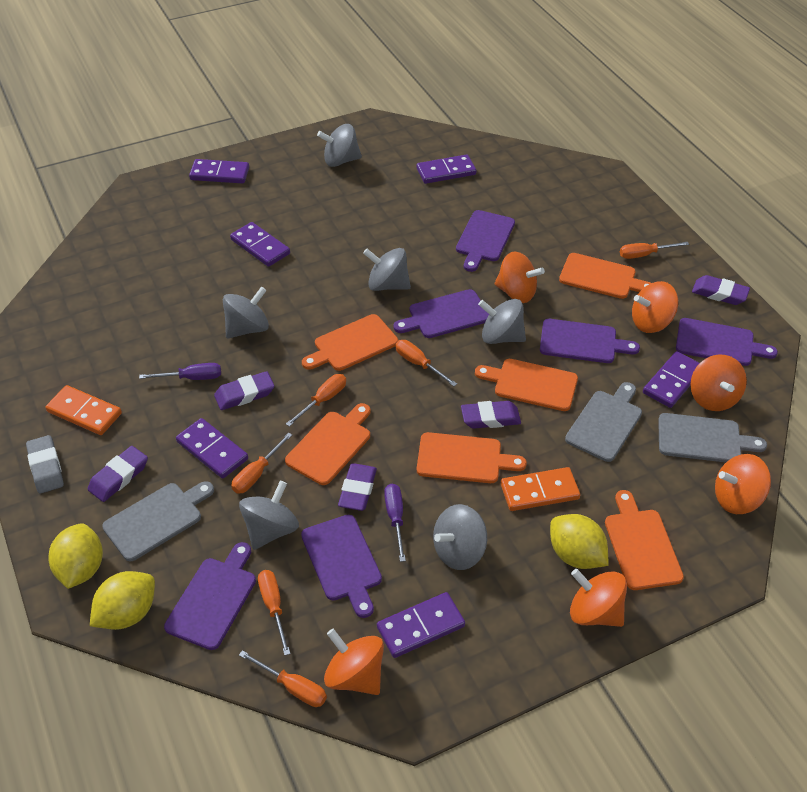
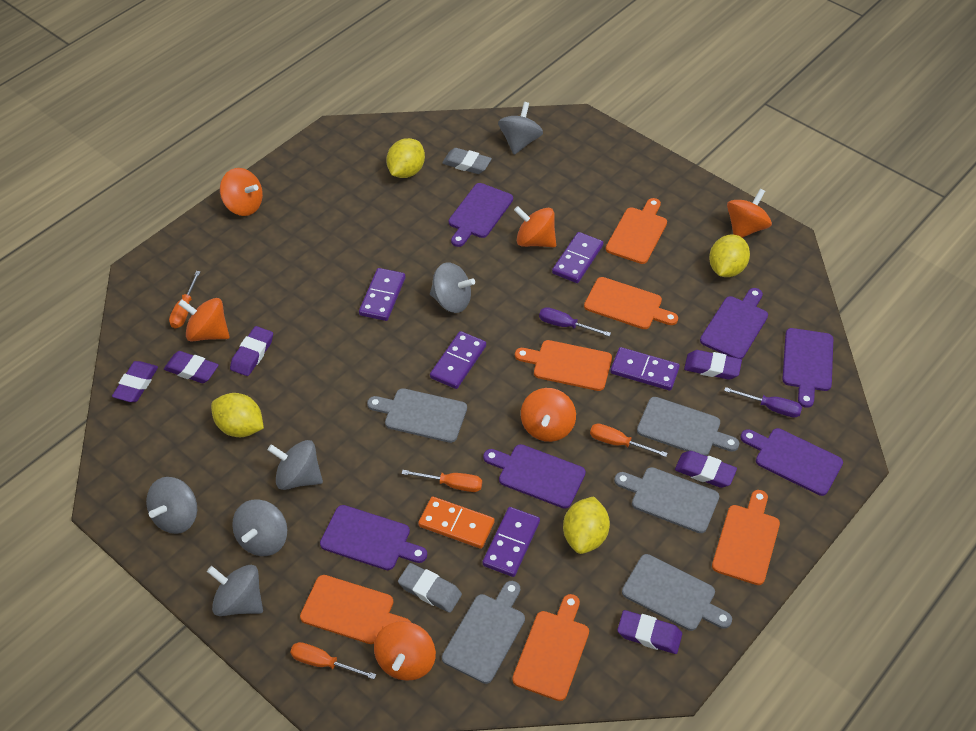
grey cutting board: [102,481,214,561] [565,382,642,462] [658,413,767,462] = 3 -> [367,388,467,443] [442,581,525,684] [614,467,719,533] [622,554,732,631] [637,397,739,456] = 5
grey eraser: [26,435,64,493] = 1 -> [398,563,462,613] [442,148,492,174] = 2
orange domino: [45,385,122,435] [500,467,580,511] = 2 -> [418,497,494,549] = 1
orange screwdriver: [231,432,292,494] [239,650,327,707] [258,570,290,655] [286,374,346,427] [395,340,457,386] [620,242,689,259] = 6 -> [169,271,201,329] [290,642,376,679] [401,470,482,492] [590,424,668,457] = 4
purple domino: [176,418,248,479] [189,159,249,183] [230,222,290,267] [377,592,465,658] [416,154,476,184] [643,351,700,408] = 6 -> [359,268,405,321] [430,331,486,389] [482,507,540,577] [552,232,603,283] [610,347,680,391] = 5
purple eraser: [88,446,148,502] [214,371,274,410] [338,463,377,511] [461,401,521,429] [692,275,750,305] = 5 -> [112,361,158,402] [164,351,219,383] [230,326,273,376] [617,610,682,654] [675,451,737,488] [684,350,742,380] = 6
yellow lemon: [48,523,103,589] [90,571,155,630] [550,514,608,569] = 3 -> [211,393,264,437] [386,138,425,178] [563,496,610,554] [709,235,750,277] = 4

